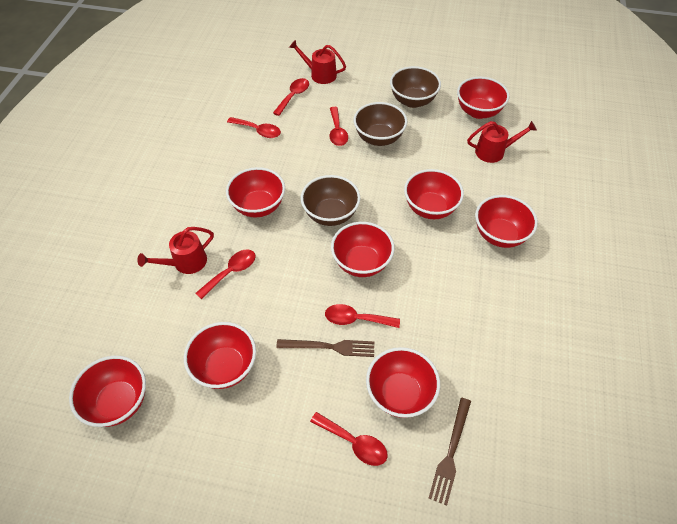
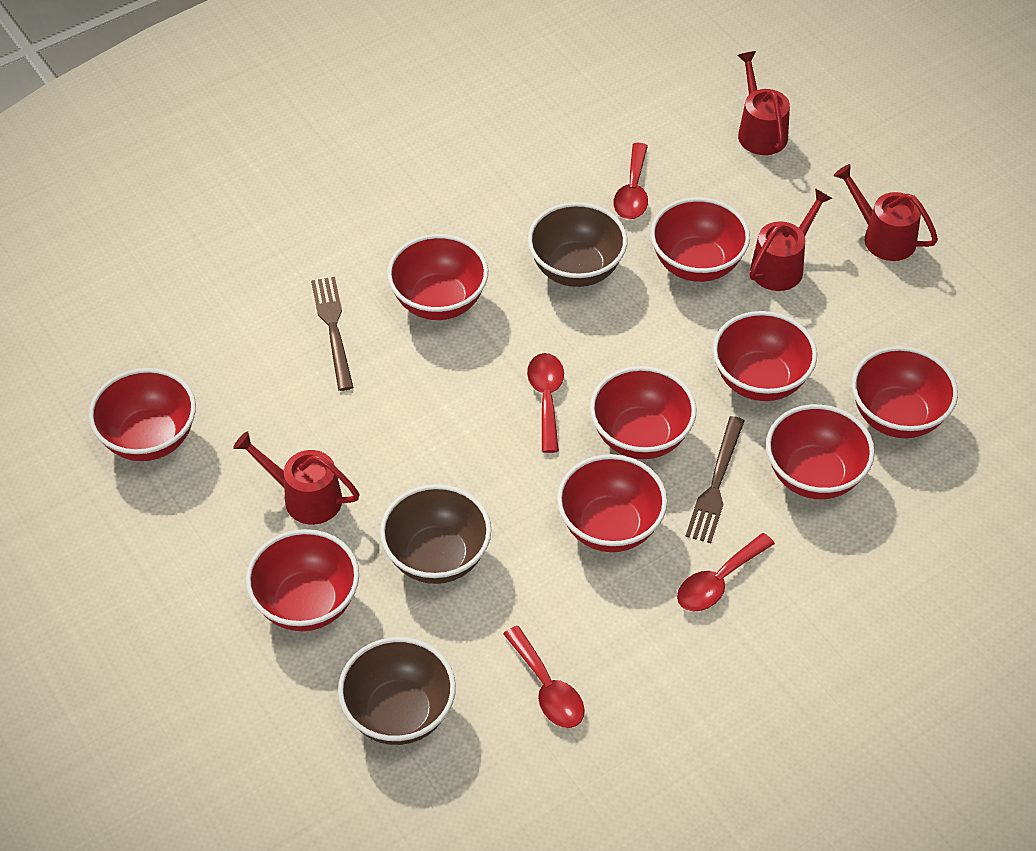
red bowl: [69,356,146,427] [184,322,256,389] [226,167,285,217] [331,222,395,277] [366,347,440,418] [404,169,464,219] [457,77,509,119] [475,195,538,248] = 8 -> [89,368,196,461] [246,529,359,631] [387,234,488,320] [557,454,667,552] [590,366,697,459] [650,197,750,282] [713,311,817,401] [766,404,875,499] [852,346,958,438] = 9
red spoon: [196,249,256,299] [227,117,281,138] [273,78,309,116] [310,412,388,466] [325,304,400,328] [329,107,348,146] = 6 -> [503,626,585,728] [527,353,564,453] [614,143,648,219] [677,533,775,611] = 4
red watering can: [137,227,214,274] [289,40,346,84] [467,121,537,163] = 3 -> [233,431,360,525] [737,51,790,155] [750,188,833,291] [834,164,938,261] = 4

